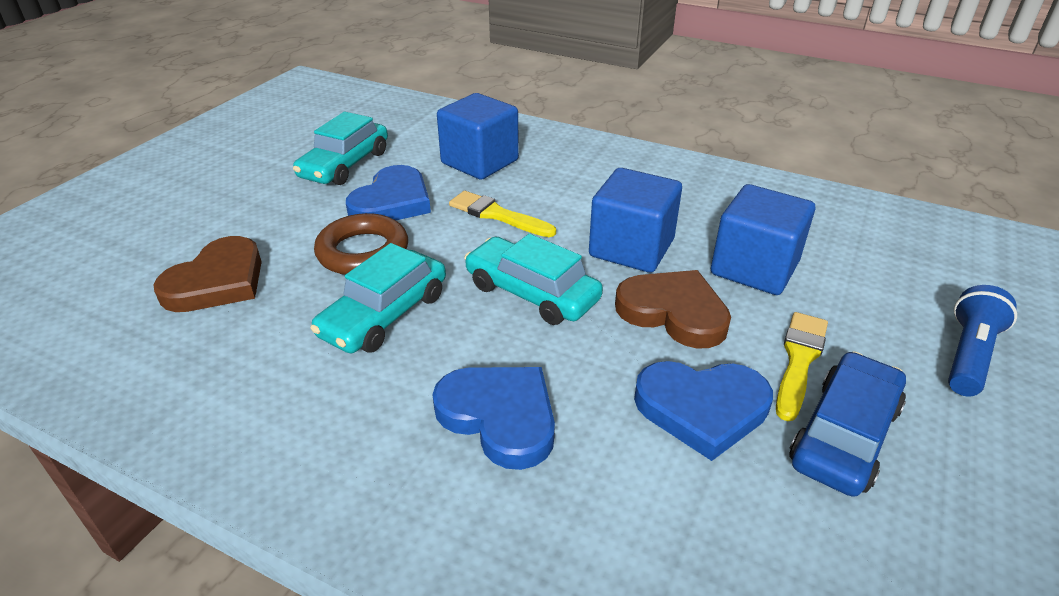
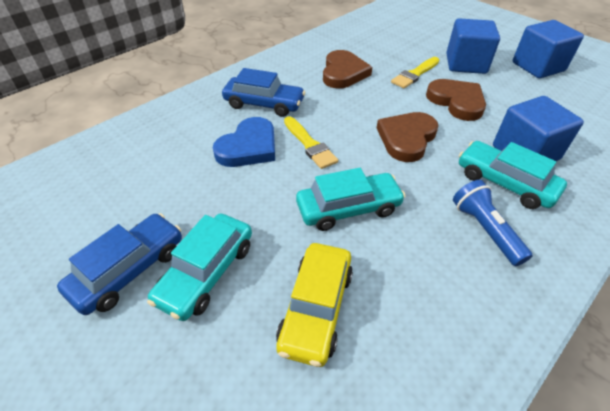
blue car: [789,351,906,497] = 1 -> [57,213,182,315] [222,68,305,117] = 2
blue heart: [346,165,431,220] [432,367,555,470] [634,361,773,461] = 3 -> [213,117,275,167] = 1
brown heart: [153,236,262,312] [615,270,731,348] = 2 -> [323,50,372,89] [377,112,438,162] [426,79,486,121] = 3
brown ring: [314,213,408,275] = 1 -> none = 0
yellow car: none = 0 -> [276,243,353,367] = 1

